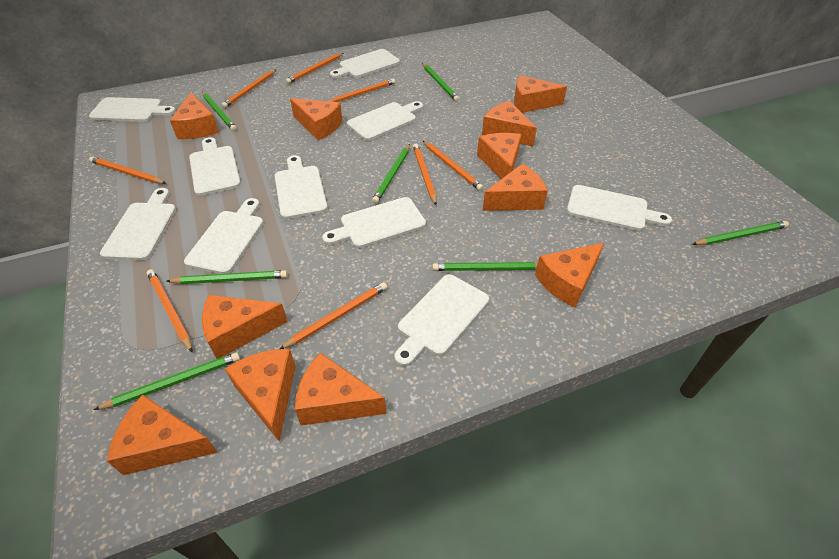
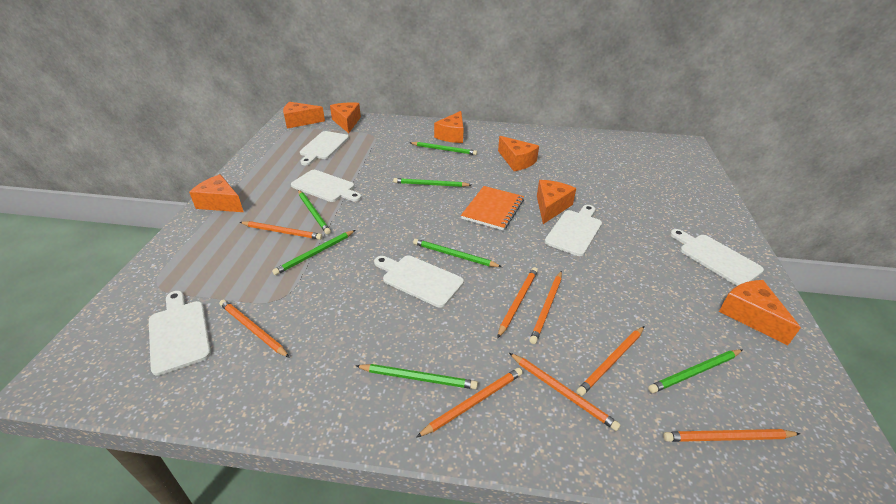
orange cheese: [107,395,218,475] [170,93,219,139] [202,295,288,359] [225,349,296,442] [290,98,343,140] [295,353,386,425] [477,133,522,179] [482,101,537,147] [483,164,548,211] [514,75,567,113] [535,243,604,307] = 11 -> [189,174,244,212] [283,102,325,129] [330,102,361,133] [434,111,464,143] [498,136,539,171] [537,180,576,224] [719,280,801,346] = 7
orange notebook: none = 0 -> [461,186,524,231] = 1
white cutting board: [89,97,176,122] [100,188,176,260] [184,198,263,274] [189,137,241,196] [275,155,328,219] [322,197,426,248] [330,49,400,78] [347,101,423,141] [394,274,489,366] [567,185,672,231] = 10 -> [149,291,211,376] [291,170,362,202] [300,131,349,165] [374,255,464,308] [545,205,602,256] [670,229,764,286] = 6

